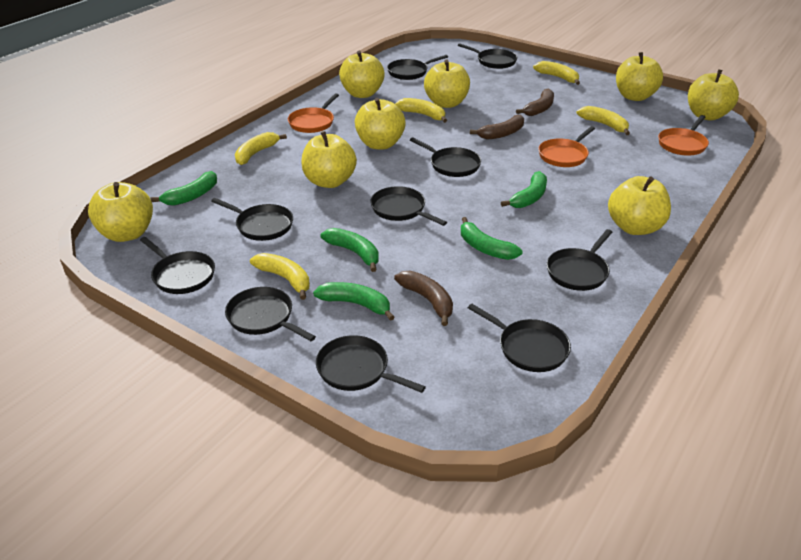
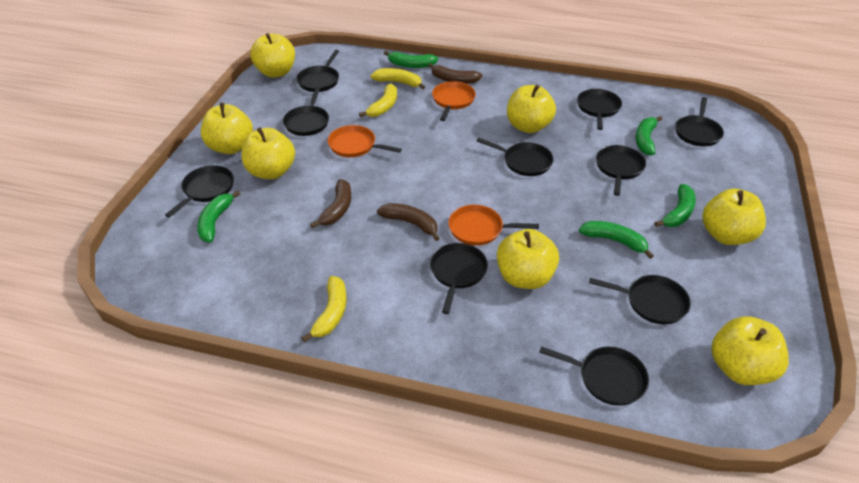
yellow apple: [88,182,153,242] [301,131,357,188] [339,51,385,98] [355,98,406,149] [424,60,470,108] [608,176,671,235] [616,52,663,101] [688,69,739,120] = 8 -> [201,103,253,154] [242,127,295,179] [250,33,295,78] [497,229,559,289] [507,84,556,133] [702,189,766,245] [711,316,789,385] = 7
yellow banana: [235,132,287,165] [250,253,310,300] [395,98,447,123] [533,61,580,85] [577,106,630,135] = 5 -> [302,276,347,342] [359,84,397,117] [371,68,425,89] = 3

